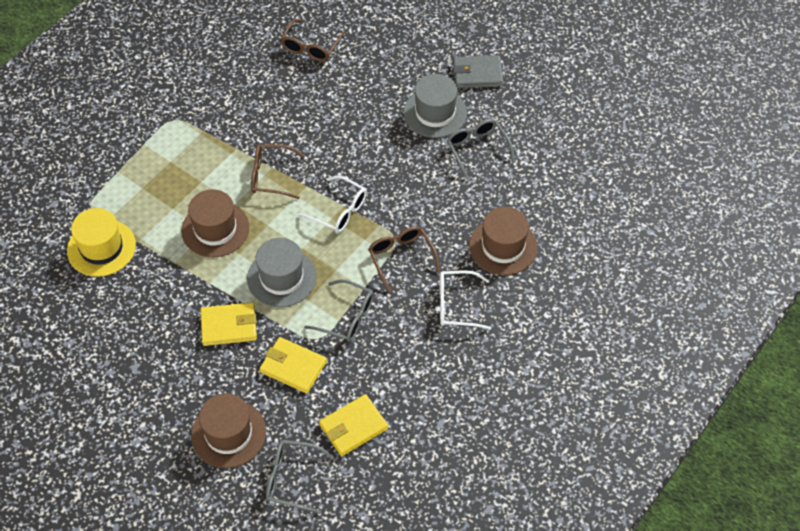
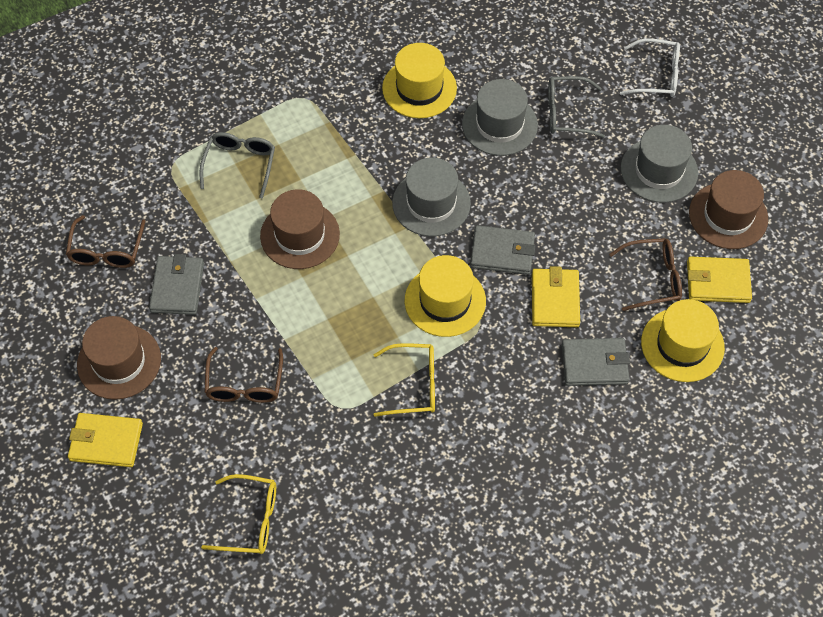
grey glasses: [266,440,334,514] [304,280,374,342] [447,119,515,180] = 3 -> [199,132,275,199] [548,76,605,138] = 2
grey hat: [247,238,317,307] [403,74,467,138] = 2 -> [392,157,471,236] [462,79,538,156] [621,125,698,203] = 3
grey wallet: [453,55,503,88] = 1 -> [149,254,204,315] [470,225,535,275] [562,338,630,386] = 3
white glasses: [298,176,367,233] [440,271,491,330] = 2 -> [620,38,680,97] = 1
yellow glasses: none = 0 -> [201,474,276,554] [373,343,435,417] = 2
yellow hat: [67,208,136,277] = 1 -> [382,43,457,118] [405,255,486,337] [641,299,725,382] = 3

